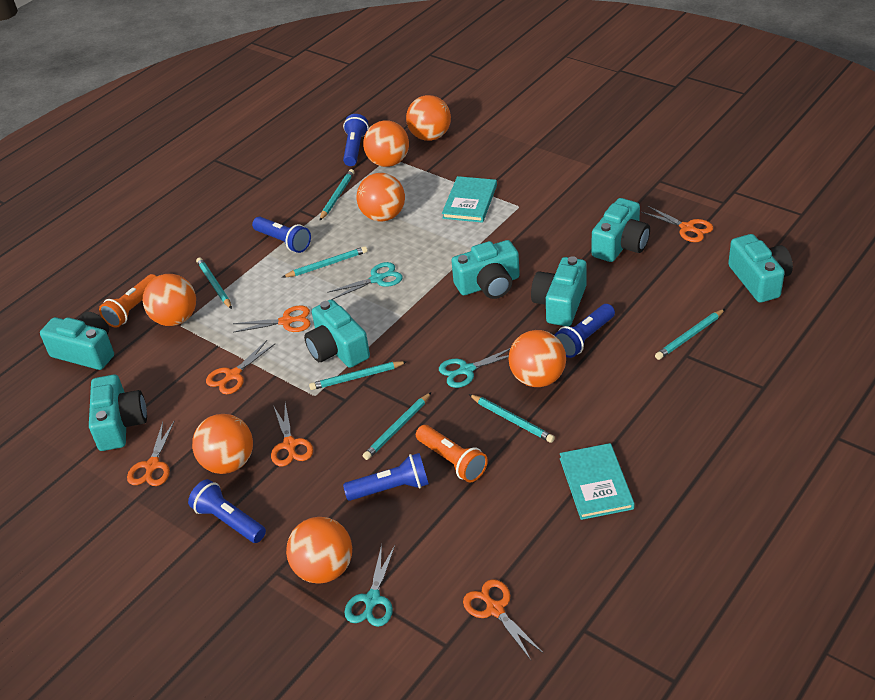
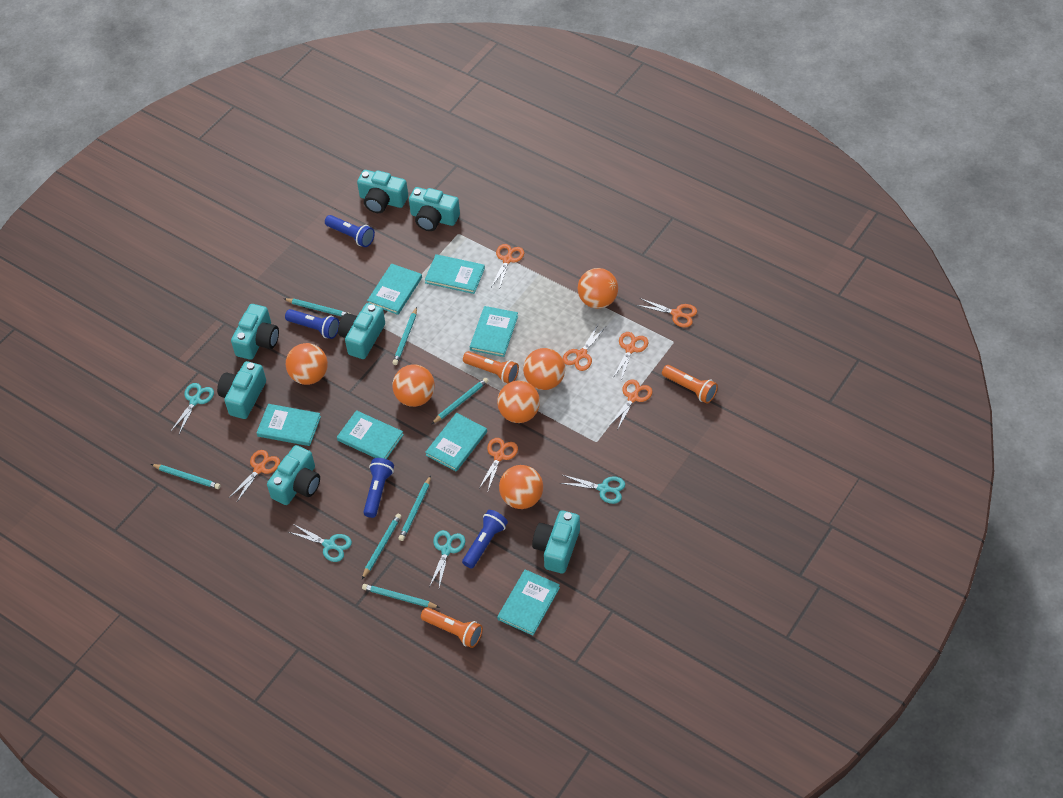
blue flashlight: [188,479,266,543] [252,217,311,253] [343,114,369,166] [343,453,429,501] [555,304,615,358] = 5 -> [285,309,340,339] [325,215,375,247] [363,458,394,518] [462,510,508,569] = 4
orange ball: [143,274,196,326] [192,414,253,474] [286,517,352,584] [356,173,405,222] [363,120,409,167] [406,95,451,141] [509,330,566,387] = 7 -> [286,343,328,385] [392,365,435,407] [497,381,540,423] [499,465,543,509] [523,348,565,390] [578,268,618,309] = 6
orange flashlight: [99,274,157,328] [416,425,488,482] = 2 -> [421,607,483,648] [463,351,519,383] [662,365,718,404] = 3
orange scissors: [127,420,175,486] [206,340,275,394] [233,305,311,333] [271,403,313,466] [463,579,543,660] [641,206,713,242] = 6 -> [229,450,280,503] [479,438,518,490] [491,244,524,290] [563,325,605,371] [609,379,652,430] [612,332,648,380] [637,298,697,327] = 7
turquoise book: [442,176,497,223] [560,443,635,520] = 2 -> [257,404,321,446] [337,410,404,459] [367,264,422,315] [425,254,485,294] [425,413,487,472] [470,306,518,357] [497,569,560,635] = 7
turquoise scissors: [327,262,403,300] [344,544,395,627] [439,348,510,388] = 3 -> [170,383,214,434] [289,524,352,562] [429,530,465,588] [560,475,625,504] = 4

